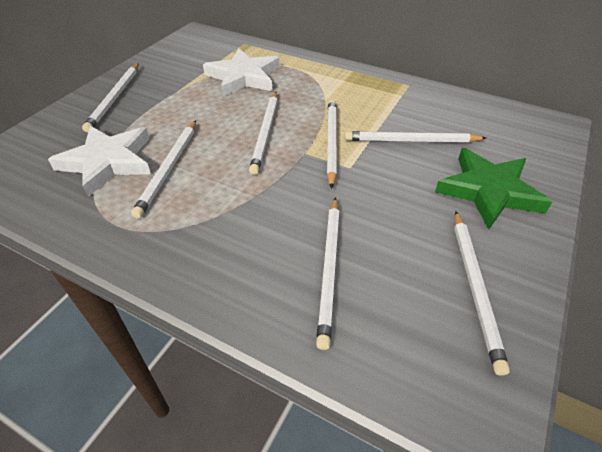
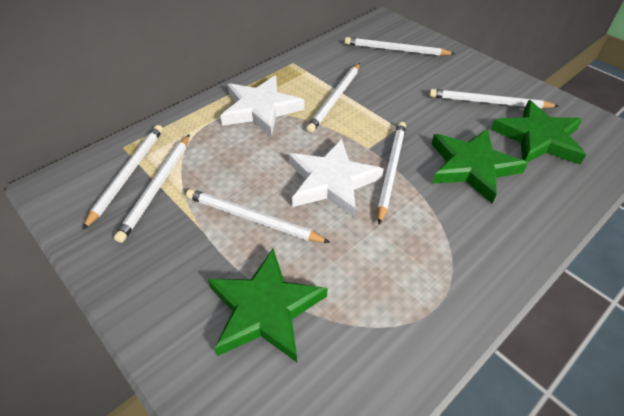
green star: [435,148,552,229] = 1 -> [208,249,327,362] [431,128,528,203] [491,100,586,165] = 3

